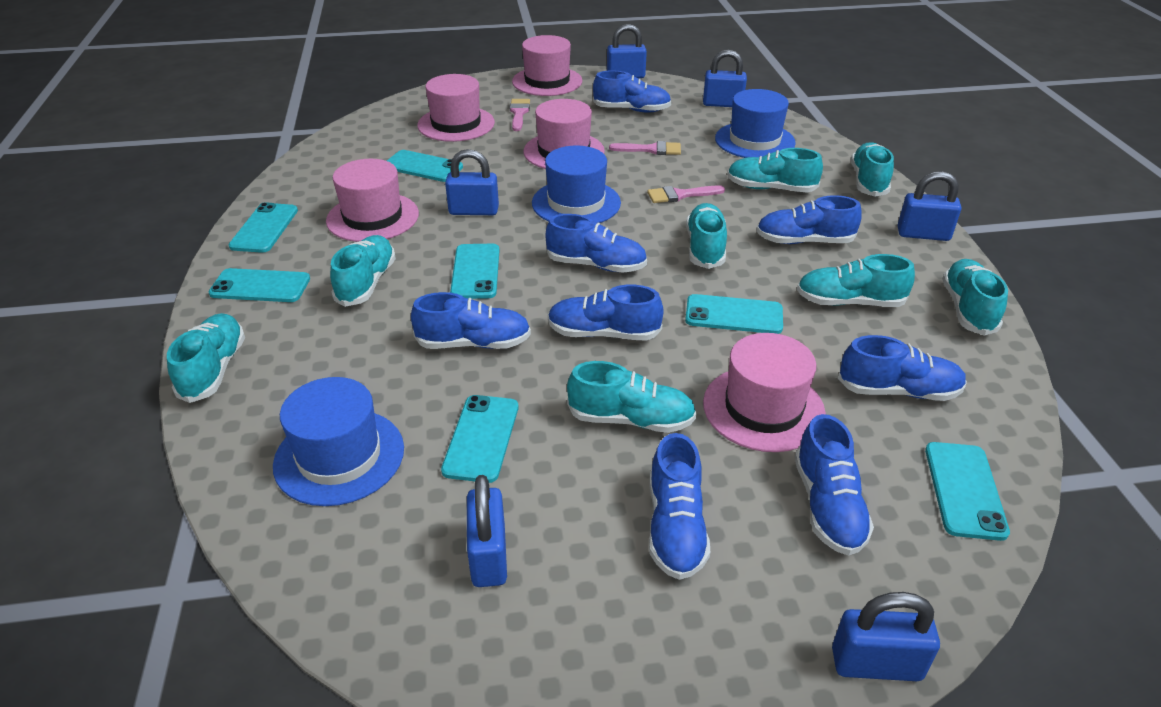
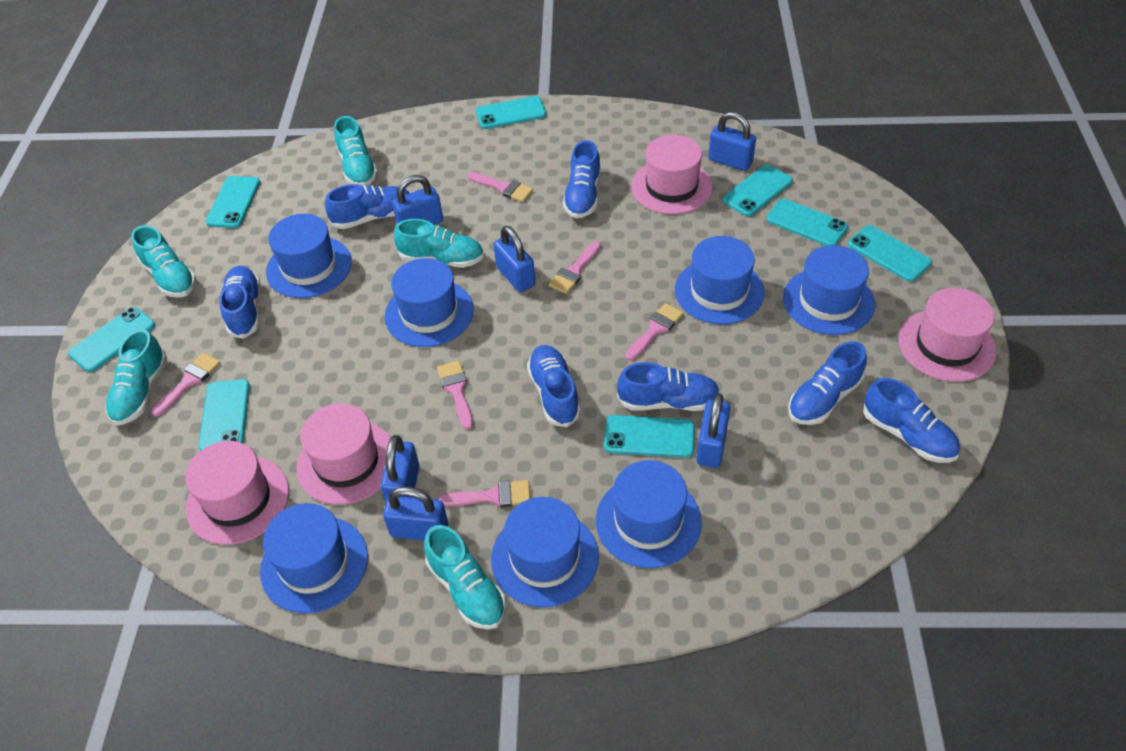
blue hat: [273,377,404,506] [532,145,621,223] [715,89,796,158] = 3 -> [260,503,368,613] [266,214,352,298] [385,258,474,347] [491,497,599,607] [596,460,702,568] [675,236,765,324] [783,245,875,335] = 7
blue shoe: [411,292,531,349] [546,214,647,273] [548,285,663,341] [593,70,671,112] [649,433,710,580] [756,195,862,244] [794,414,874,556] [838,335,967,401] = 8 -> [219,266,260,338] [325,184,409,229] [527,345,581,427] [563,140,601,219] [617,362,720,411] [788,341,867,425] [863,378,960,463] = 7
pink brush: [510,99,530,131] [609,141,681,155] [647,185,725,203] = 3 -> [151,353,220,417] [437,361,473,430] [439,480,530,507] [467,172,533,202] [548,241,601,294] [625,303,684,361] = 6
pink hat: [326,159,419,242] [417,74,495,142] [512,35,582,96] [524,99,605,169] [703,333,826,452] = 5 -> [185,441,289,545] [297,404,391,505] [631,135,713,214] [899,288,996,382] = 4
turquoise phone: [208,268,310,302] [228,202,298,253] [387,150,463,182] [441,395,518,483] [450,244,499,299] [685,294,783,334] [925,442,1010,541] = 7 -> [68,307,155,372] [198,379,250,451] [205,176,260,228] [476,96,546,129] [604,415,695,458] [723,165,793,216] [766,199,848,246] [848,225,932,282] = 8
turquoise shoe: [167,313,245,403] [330,235,396,307] [567,361,696,433] [686,203,727,269] [727,148,823,192] [797,254,915,307] [851,142,894,197] [942,259,1008,336] = 8 -> [105,329,167,426] [131,225,196,298] [334,116,378,186] [394,219,484,268] [424,525,506,630] = 5

